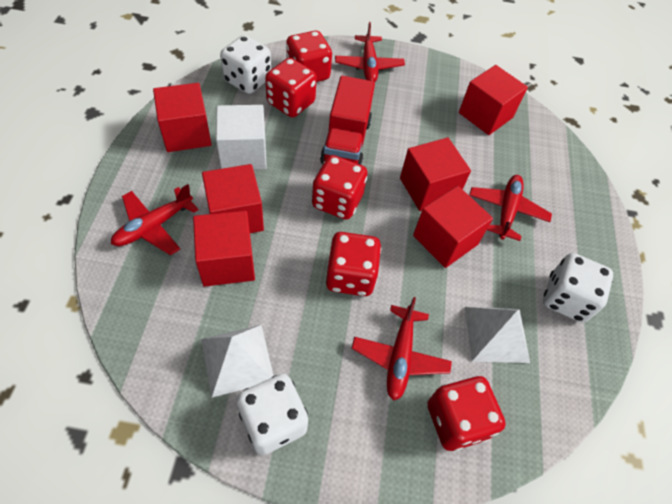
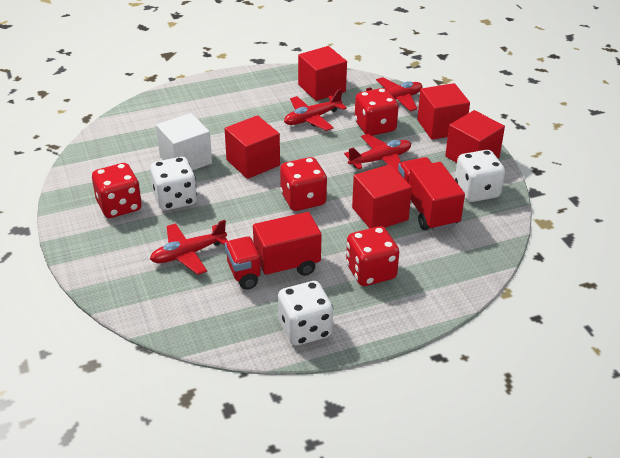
red cube: [153,83,212,152] [193,211,255,287] [202,164,264,233] [400,137,471,211] [413,186,493,268] [459,65,528,135] = 6 -> [225,115,280,179] [298,46,347,101] [352,164,412,229] [417,83,470,140] [445,110,505,163] = 5
red dice: [265,58,317,117] [286,31,332,82] [312,155,367,220] [326,232,381,296] [428,376,506,451] = 5 -> [92,163,142,218] [280,157,327,211] [346,226,399,286] [355,88,399,136] = 4
red truck: [320,76,375,165] = 1 -> [225,212,322,290] [398,157,465,231] = 2
white pyramid: [201,325,274,398] [465,307,530,363] = 2 -> none = 0

